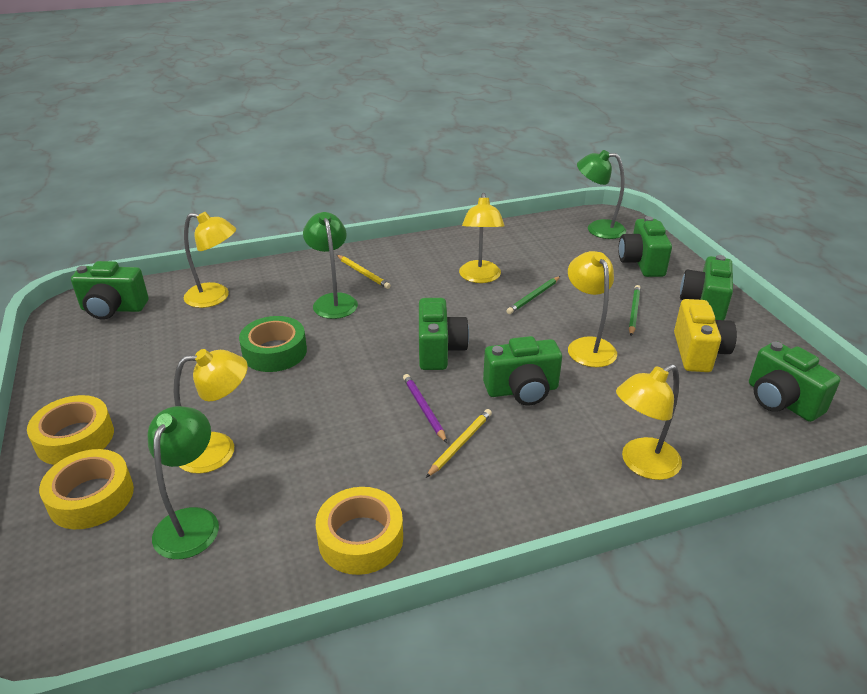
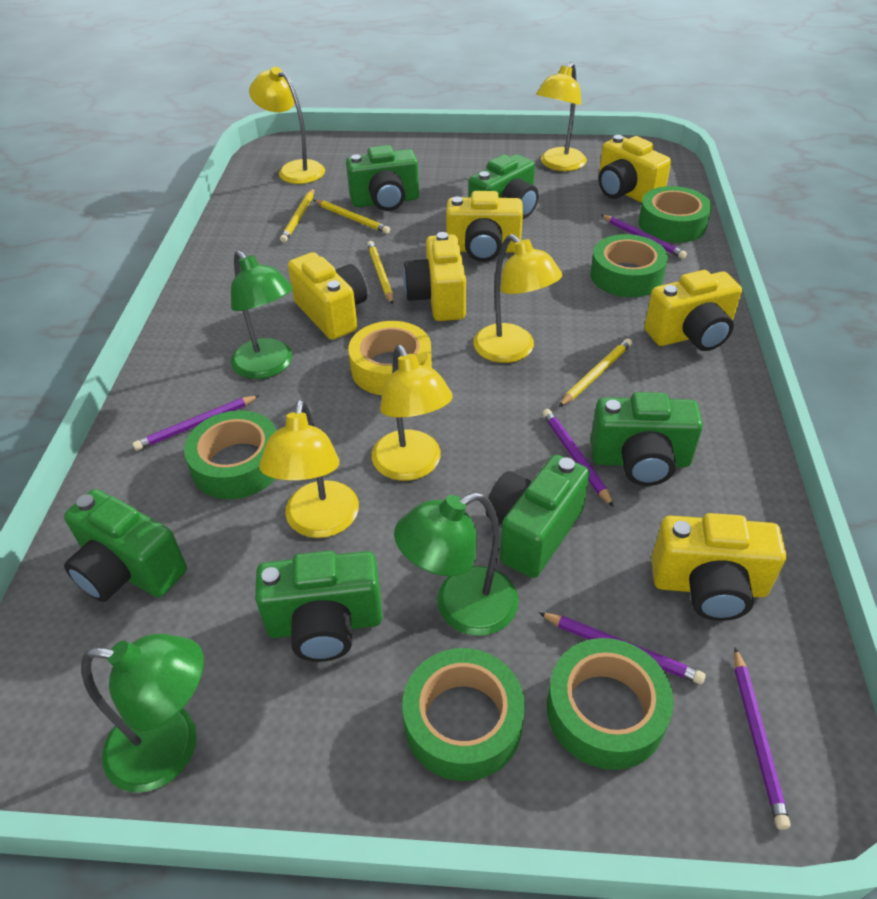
green pencil: [506,276,560,314] [629,285,641,336] = 2 -> none = 0
green tape: [239,316,307,372] = 1 -> [184,410,277,499] [402,648,525,781] [547,638,674,770] [590,234,668,297] [639,186,712,243] = 5
purple pencil: [403,374,447,443] = 1 -> [132,395,260,451] [539,612,706,684] [543,409,614,507] [601,215,687,259] [734,647,791,830] = 5
yellow camera: [674,299,737,372] = 1 -> [288,252,367,340] [403,232,466,321] [446,191,523,262] [598,135,671,203] [644,270,742,351] [652,513,786,621] = 6
yellow pencil: [337,255,391,289] [426,409,492,478] = 2 -> [280,188,315,243] [314,200,390,234] [367,241,393,305] [559,338,632,407] = 4
yellow tape: [27,395,114,465] [39,449,134,529] [316,487,403,575] = 3 -> [348,321,432,395] = 1

